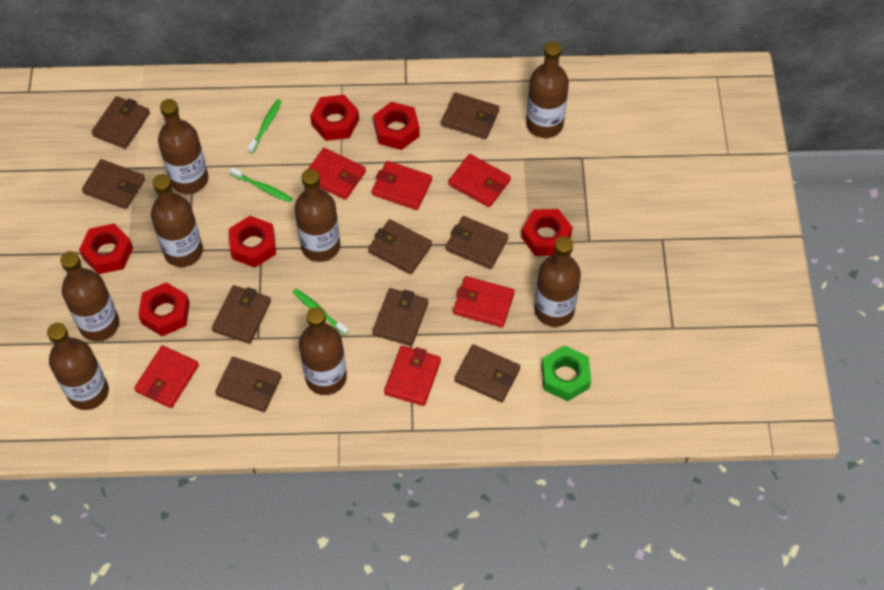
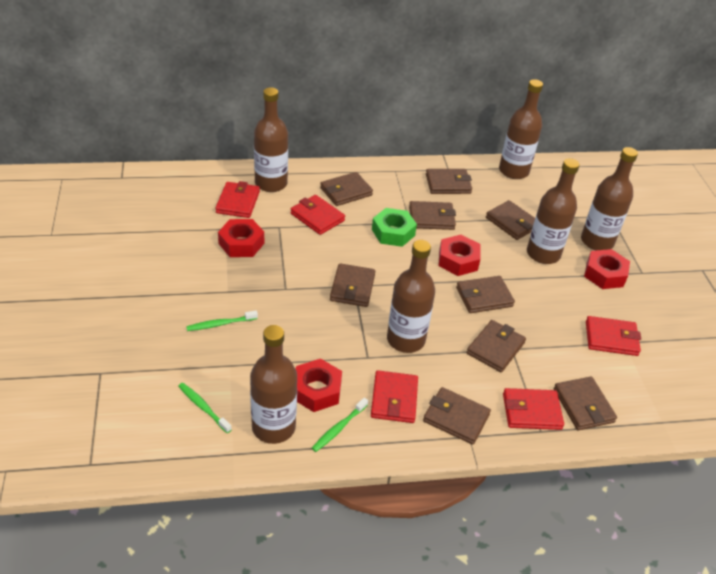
brown bottle: [47,323,109,410] [60,251,119,341] [151,174,203,267] [158,99,208,194] [295,169,340,262] [299,307,347,395] [526,41,569,138] [534,236,581,327] = 8 -> [250,325,297,444] [254,87,288,192] [387,240,435,353] [499,79,543,179] [527,158,580,264] [581,147,638,250] = 6
red nut: [79,224,133,274] [138,282,190,336] [229,216,276,268] [310,95,359,141] [373,102,420,150] [521,209,573,256] = 6 -> [218,219,264,257] [296,359,342,412] [439,235,481,276] [584,249,630,289] = 4
red wallet: [134,345,199,408] [308,148,366,200] [372,161,432,210] [384,346,441,406] [448,154,511,207] [453,276,515,327] = 6 -> [215,181,260,218] [291,195,345,235] [371,370,418,423] [503,388,564,430] [586,316,641,356] = 5

